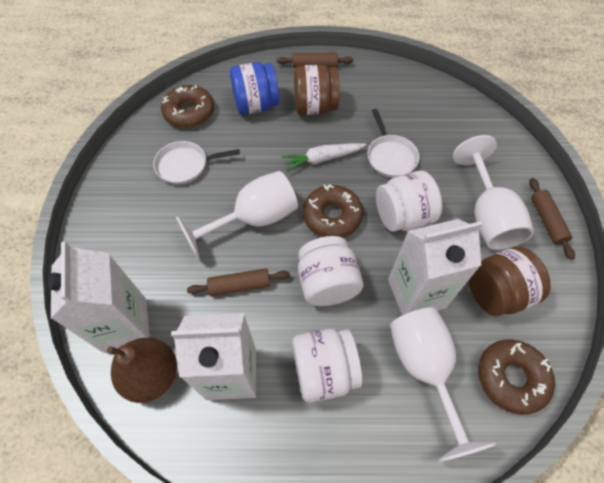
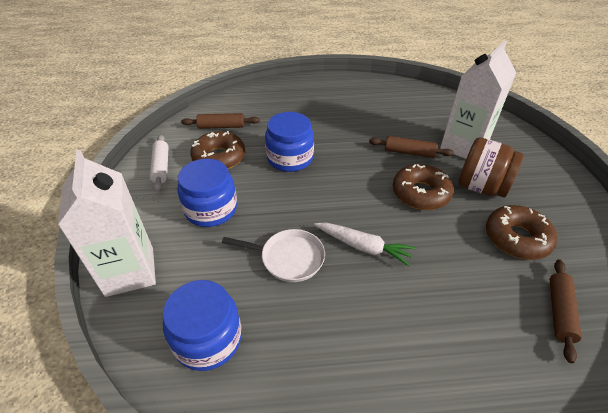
blue jar: [230,62,279,115] = 1 -> [163,280,242,371] [177,159,237,227] [265,112,314,172] = 3
brown jar: [294,65,340,115] [469,247,550,316] = 2 -> [458,137,524,198] = 1
brown pear: [107,338,177,403] = 1 -> none = 0
white carton: [48,241,150,352] [171,313,256,400] [388,219,483,315] = 3 -> [58,150,156,297] [440,40,516,159] = 2
white goblet: [176,171,298,260] [390,307,497,462] [453,135,534,250] = 3 -> none = 0
white jar: [292,329,362,403] [298,236,363,306] [376,171,442,232] = 3 -> none = 0
white pan: [153,141,240,185] [367,109,419,178] = 2 -> [222,229,325,282] = 1
white rolling pin: none = 0 -> [150,135,169,192] = 1

